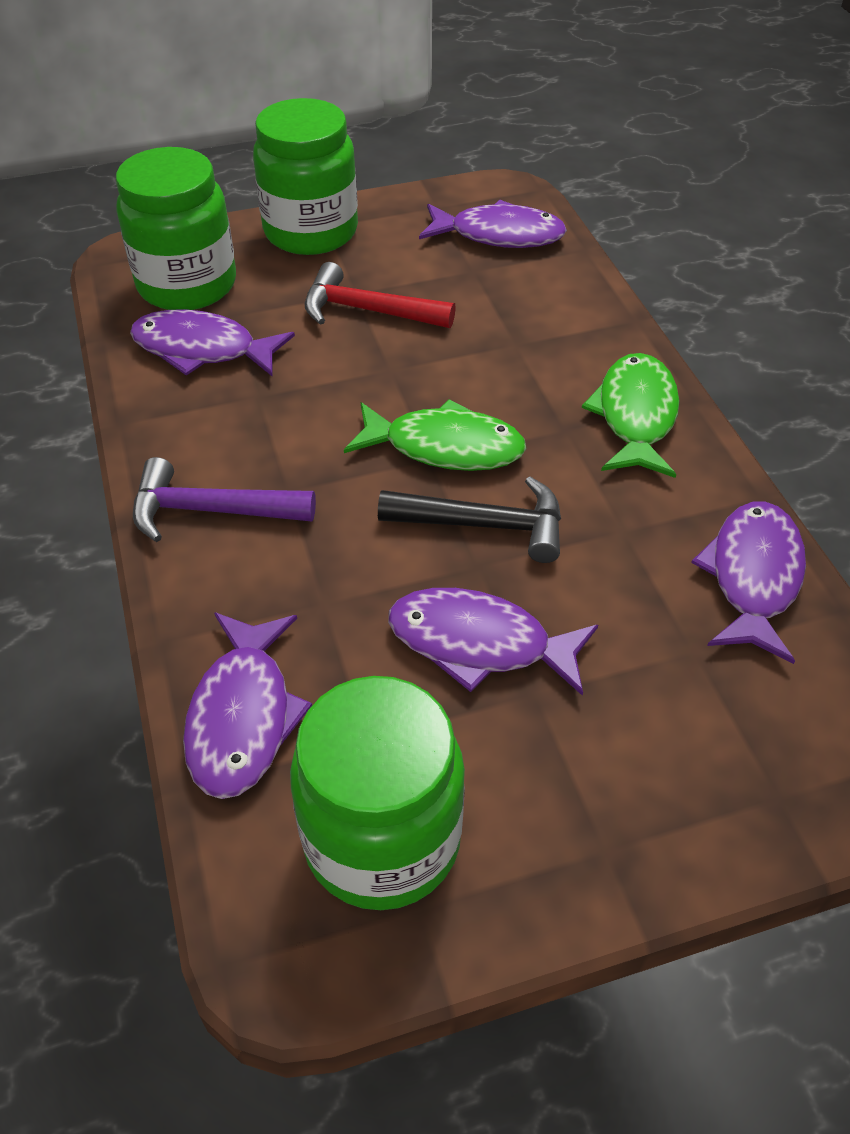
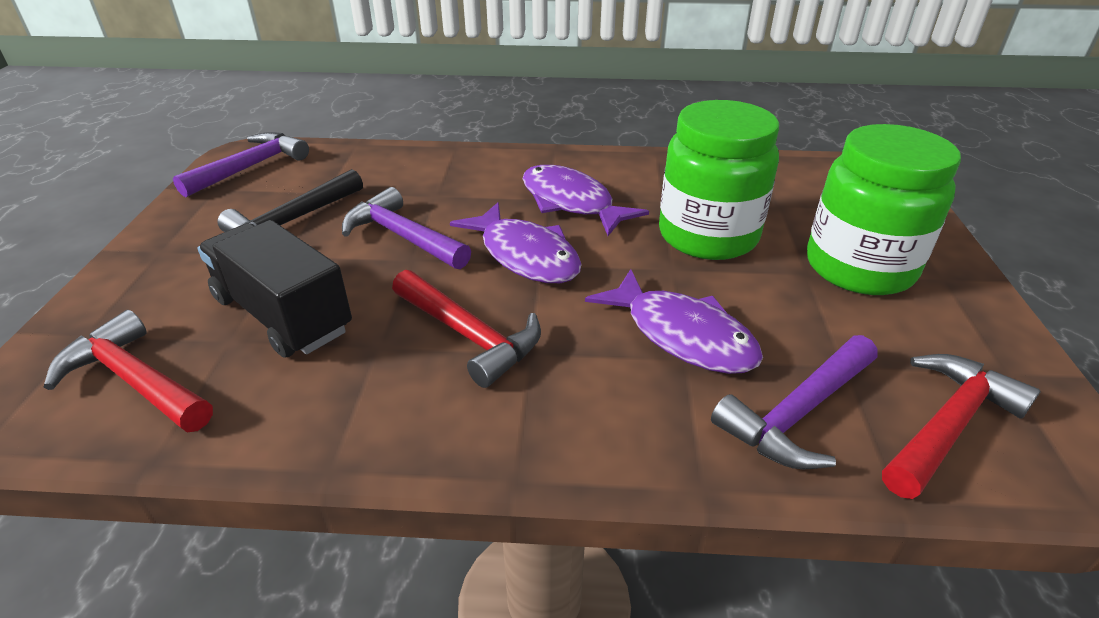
black truck: none = 0 -> [197,220,352,358] = 1
green fish: [344,399,527,471] [582,353,679,478] = 2 -> none = 0
green jar: [116,147,236,310] [253,98,358,255] [290,676,465,910] = 3 -> [659,100,779,260] [807,124,961,295] = 2
purple fish: [130,309,295,377] [183,613,312,799] [388,588,598,696] [419,200,567,248] [691,502,806,664] = 5 -> [450,202,582,283] [523,165,649,236] [585,269,763,374] = 3
purple hammer: [133,457,316,542] = 1 -> [173,132,309,197] [342,187,471,269] [711,335,878,469] = 3
red hammer: [305,262,456,328] = 1 -> [44,310,213,432] [392,270,541,388] [882,354,1041,499] = 3

